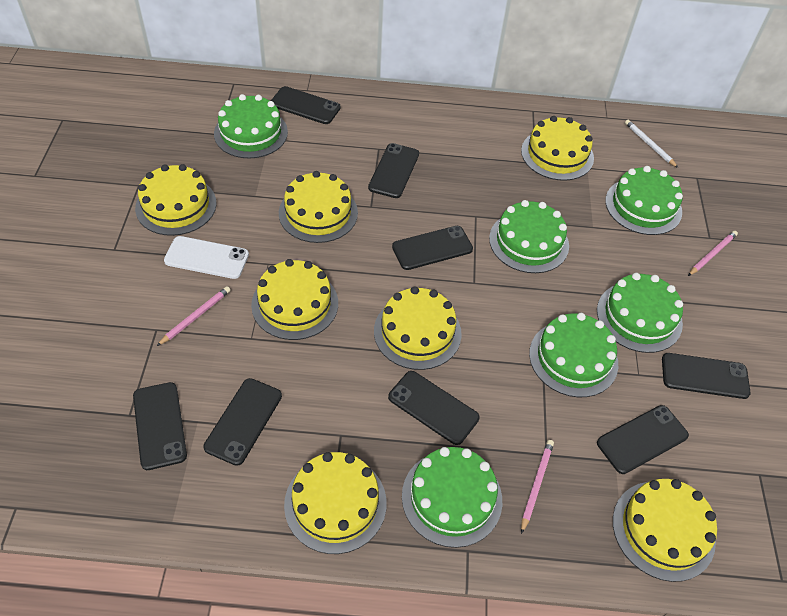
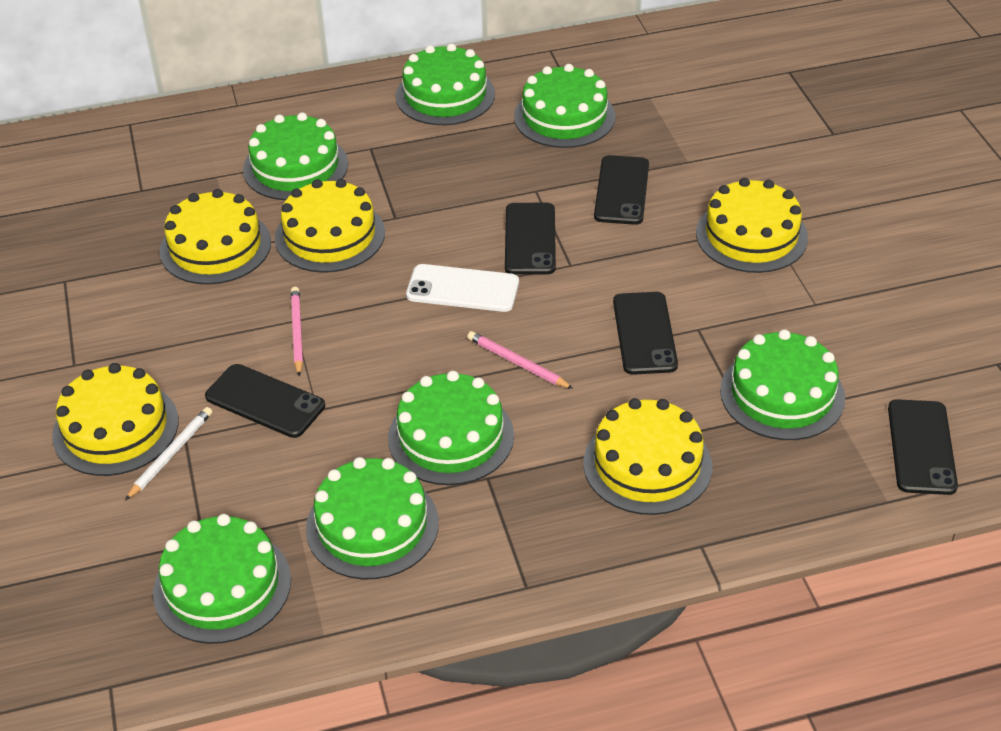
black phone: [133,382,187,470] [203,378,282,466] [271,86,341,124] [368,143,419,198] [388,371,480,445] [392,226,473,270] [597,405,689,474] [662,353,751,399] = 8 -> [205,364,325,438] [505,203,556,275] [594,155,649,225] [613,292,678,375] [888,399,958,495] = 5
green cake: [214,94,288,158] [402,447,502,548] [489,200,569,273] [529,313,618,397] [597,273,683,353] [605,166,683,235] = 6 -> [153,514,291,644] [243,112,348,200] [306,457,439,579] [388,371,514,485] [396,43,495,125] [514,64,616,148] [720,329,845,440] = 7
pink pencil: [157,286,231,346] [521,440,554,534] [688,231,738,276] = 3 -> [291,287,303,376] [467,331,574,389] = 2
yellow cake: [135,164,217,236] [251,259,338,340] [279,171,358,243] [284,452,387,554] [374,286,462,370] [521,116,594,181] [613,479,717,582] = 7 -> [52,363,179,476] [160,189,271,285] [275,179,385,273] [583,398,712,515] [696,178,808,273] = 5

